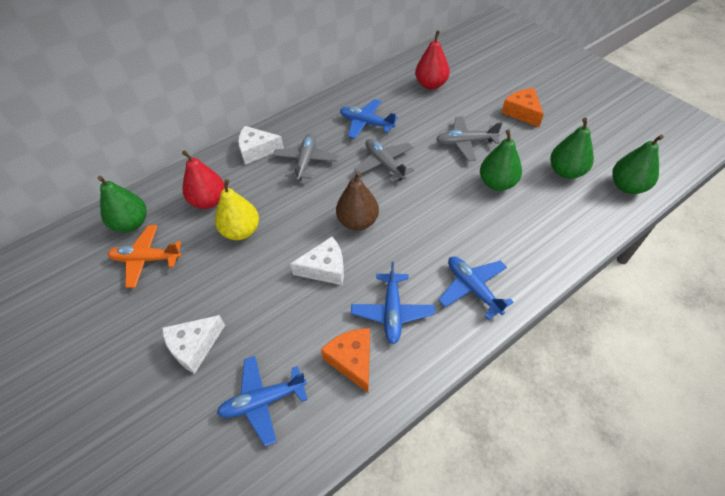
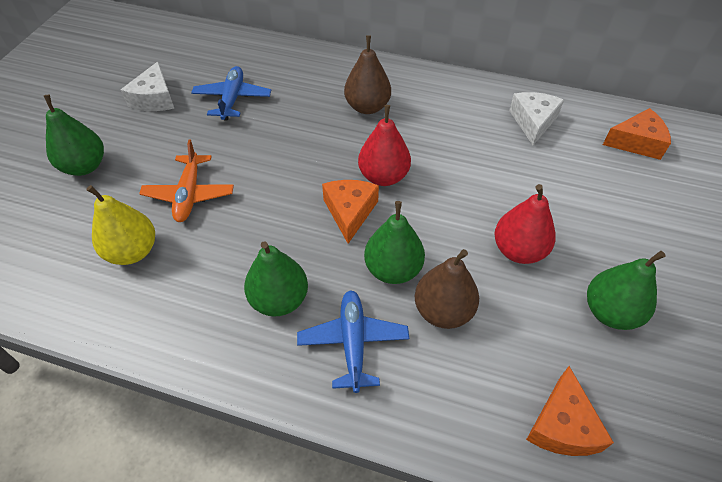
blue plane: [217,356,308,446] [340,99,398,139] [351,262,435,344] [439,256,514,320] = 4 -> [191,66,271,121] [297,290,409,393] = 2
brown pear: [336,171,379,231] = 1 -> [344,35,391,114] [415,249,479,329] = 2
grey plane: [273,133,338,181] [354,139,414,182] [436,116,502,161] = 3 -> none = 0
orange cheese: [321,328,370,393] [502,88,544,127] = 2 -> [322,180,379,244] [526,366,614,456] [603,108,671,160] = 3
white cheese: [162,315,225,374] [238,126,284,165] [290,237,344,285] = 3 -> [121,62,174,111] [509,92,564,145] = 2

